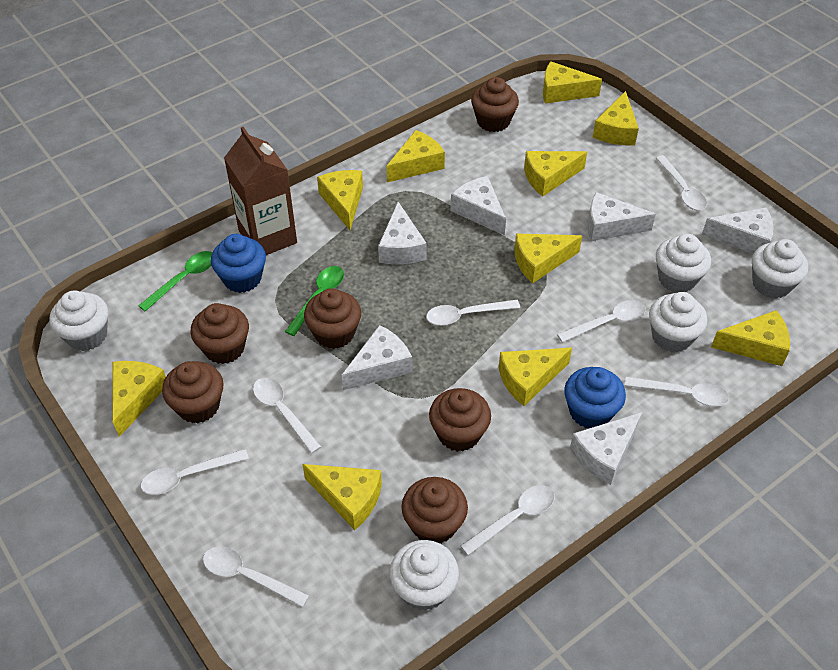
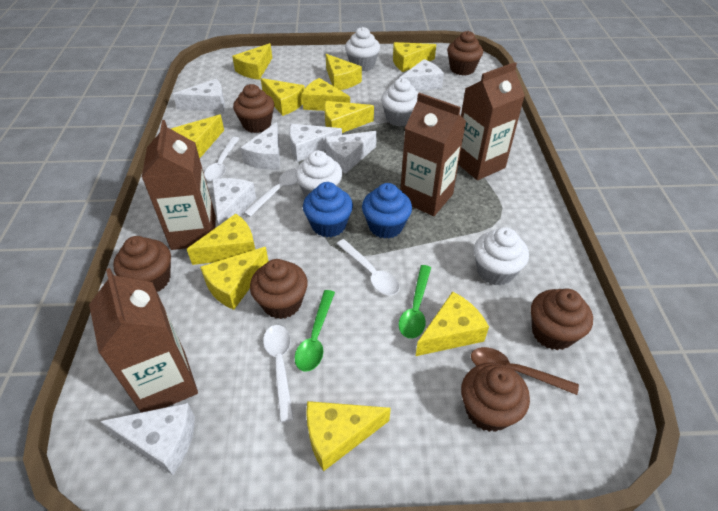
brown carton: [224,127,297,255] = 1 -> [89,268,198,413] [142,120,216,250] [400,93,466,216] [458,62,525,180] = 4
brown spoon: none = 0 -> [471,347,579,395] = 1
white cheese: [342,325,412,390] [378,202,427,264] [450,176,506,236] [570,412,642,485] [588,192,656,241] [702,207,774,254] = 6 -> [100,403,195,475] [173,79,225,112] [212,178,256,225] [241,122,280,170] [289,124,342,162] [325,131,377,173] [399,59,444,91] = 7
white cupcake: [50,290,108,351] [390,540,459,611] [649,292,707,352] [656,234,711,293] [752,239,808,299] = 5 -> [295,150,343,197] [345,27,380,71] [381,78,418,126] [474,227,529,286] = 4
white spoon: [141,449,249,495] [203,546,309,608] [253,378,321,454] [426,300,520,326] [460,485,555,556] [557,300,646,343] [625,377,729,406] [656,155,707,210] = 8 -> [204,137,240,181] [244,168,297,217] [263,325,294,422] [336,239,400,295] = 4
yellow cheese: [112,361,166,437] [302,464,382,530] [317,170,363,230] [387,130,445,182] [499,348,572,406] [514,233,582,284] [524,151,587,196] [543,61,602,104] [593,91,639,145] [711,310,790,366] = 10 -> [171,115,224,158] [187,214,255,265] [200,247,268,310] [232,43,272,80] [261,78,305,116] [302,78,350,111] [306,401,391,471] [324,101,374,133] [326,54,362,90] [393,42,436,72] [416,291,489,356] = 11

